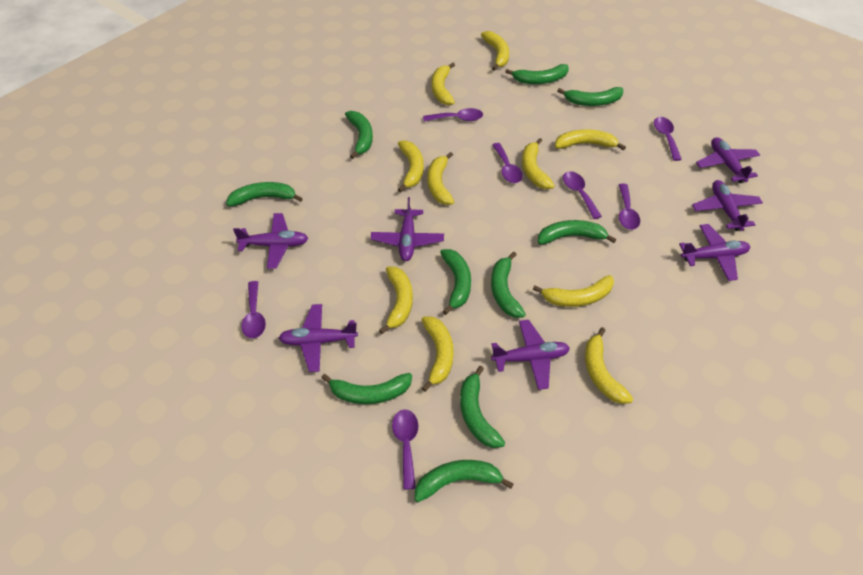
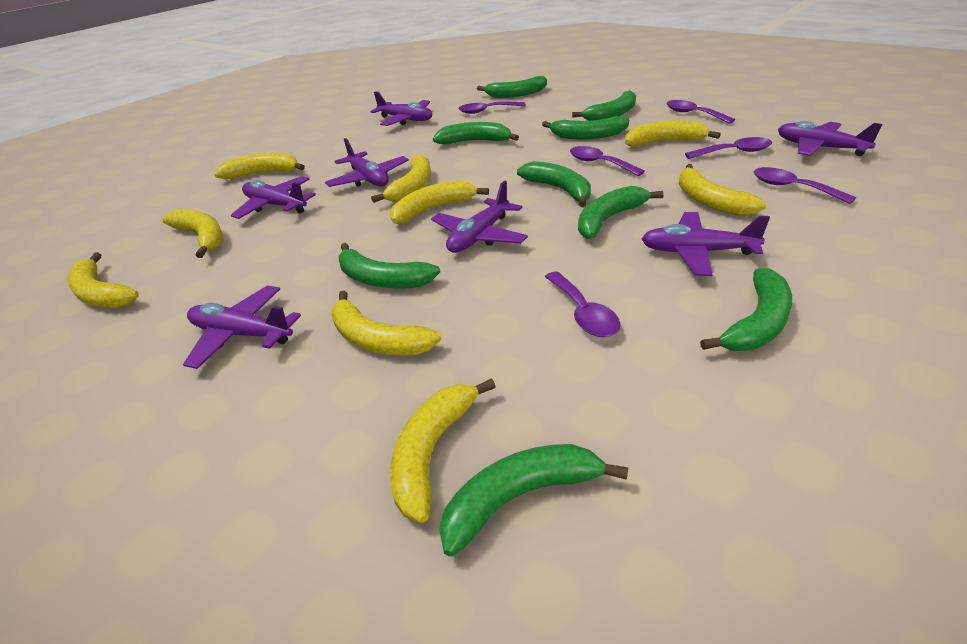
green banana: [226,182,303,206] [321,373,412,404] [345,111,373,159] [415,460,513,502] [440,249,471,315] [460,366,505,448] [491,252,526,318] [505,64,569,84] [538,220,616,245] [557,87,623,106] = 10 -> [338,243,440,289] [433,122,519,144] [439,444,628,557] [477,76,547,98] [517,161,591,207] [542,116,629,139] [572,90,636,121] [578,186,664,239] [700,268,792,351] = 9
purple spoon: [241,281,266,339] [392,409,418,490] [423,108,483,121] [492,143,523,183] [563,171,602,219] [619,184,640,230] [654,117,682,161] = 7 -> [459,101,526,114] [545,271,620,337] [570,146,645,176] [667,100,735,124] [685,137,772,159] [754,167,856,204] = 6
yellow banana: [379,267,413,334] [397,140,424,192] [422,317,454,392] [427,152,454,205] [432,63,455,105] [481,31,509,71] [522,138,555,189] [533,275,614,307] [555,129,626,151] [585,327,633,404] = 10 -> [67,252,139,308] [162,209,223,258] [215,153,305,179] [331,290,442,355] [371,155,431,203] [390,180,489,224] [390,378,496,523] [625,120,721,146] [679,164,766,216] = 9

